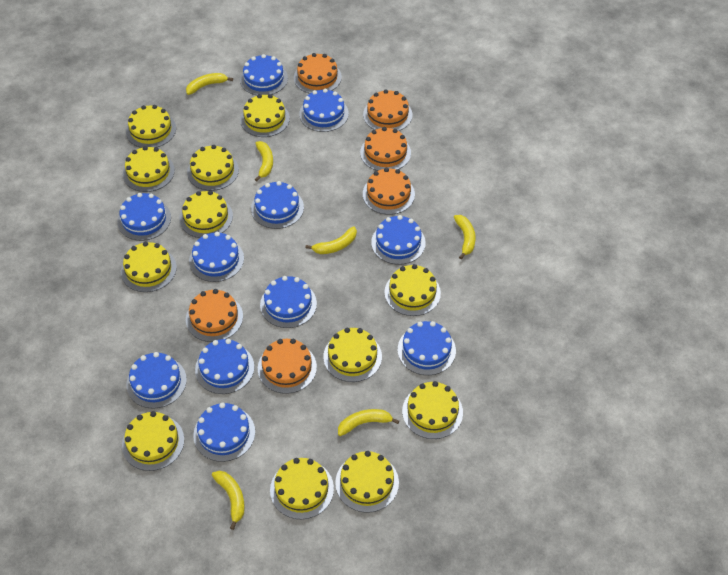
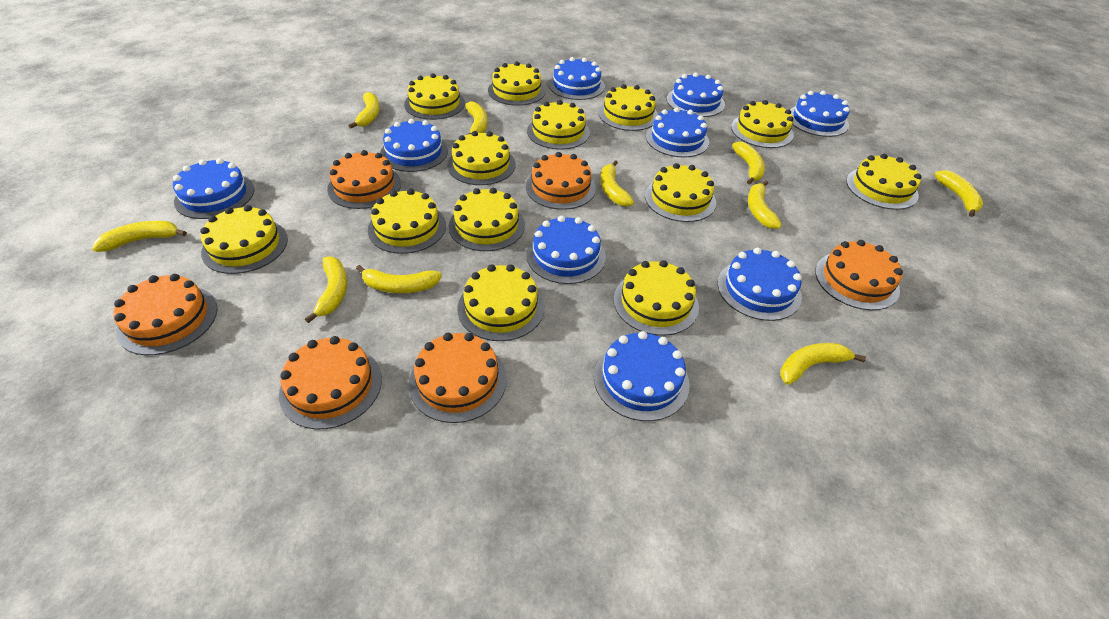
blue cake: [117,193,171,241] [127,352,187,408] [189,232,244,282] [193,403,255,462] [195,339,254,394] [240,54,288,95] [251,181,304,229] [260,276,317,328] [299,89,349,132] [371,215,426,265] [398,321,456,375] = 11 -> [173,158,254,219] [380,119,448,172] [526,216,606,284] [549,57,605,100] [594,331,690,421] [646,107,709,157] [667,73,725,117] [717,248,802,321] [790,91,850,137] = 9
yellow banana: [186,73,233,95] [212,471,245,530] [255,141,273,181] [306,227,357,254] [338,409,399,436] [454,215,476,259] = 6 -> [92,221,187,252] [305,256,347,323] [348,92,380,128] [356,265,442,293] [465,101,487,135] [600,160,634,207] [732,142,765,185] [748,180,782,229] [780,343,866,385] [934,170,983,217] = 10
yellow cake: [121,242,177,292] [122,411,184,471] [123,146,175,192] [126,105,176,148] [179,191,233,238] [187,145,239,191] [240,94,290,137] [270,458,334,519] [323,328,382,382] [335,451,399,513] [384,264,441,316] [402,381,463,439] = 12 -> [200,205,288,274] [368,189,446,254] [404,73,465,120] [447,131,516,185] [448,188,525,251] [457,264,545,341] [488,62,546,106] [527,100,590,150] [598,84,658,131] [614,260,699,336] [645,163,716,222] [731,100,794,148] [846,154,921,210] = 13

